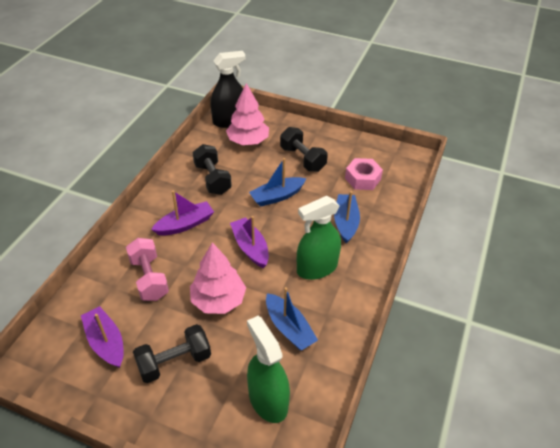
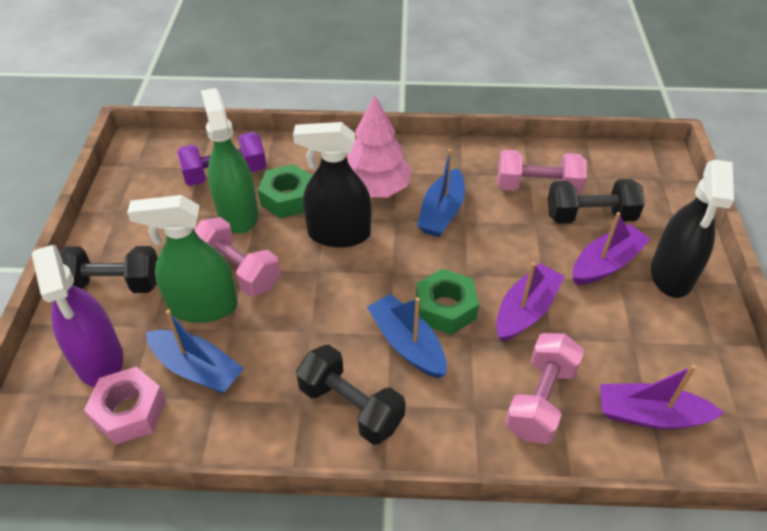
black spray bottle: [210,51,246,128] = 1 -> [293,122,371,248] [651,160,734,298] = 2
green nut: none = 0 -> [258,164,312,218] [416,269,479,335] = 2
pink dumbbell: [126,238,169,301] = 1 -> [194,217,281,296] [497,150,587,194] [505,333,584,444] = 3
pink tree: [190,242,246,314] [226,83,269,145] = 2 -> [347,95,412,197] = 1
purple dumbbell: none = 0 -> [177,132,266,186] = 1
purple spray bottle: none = 0 -> [32,245,123,387] = 1

